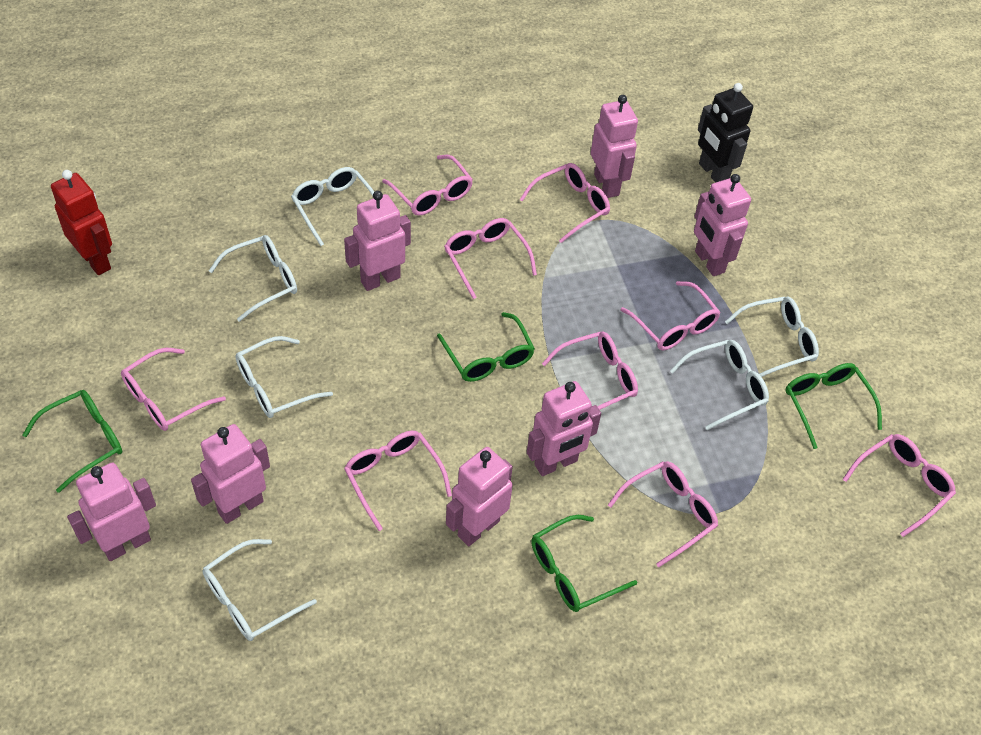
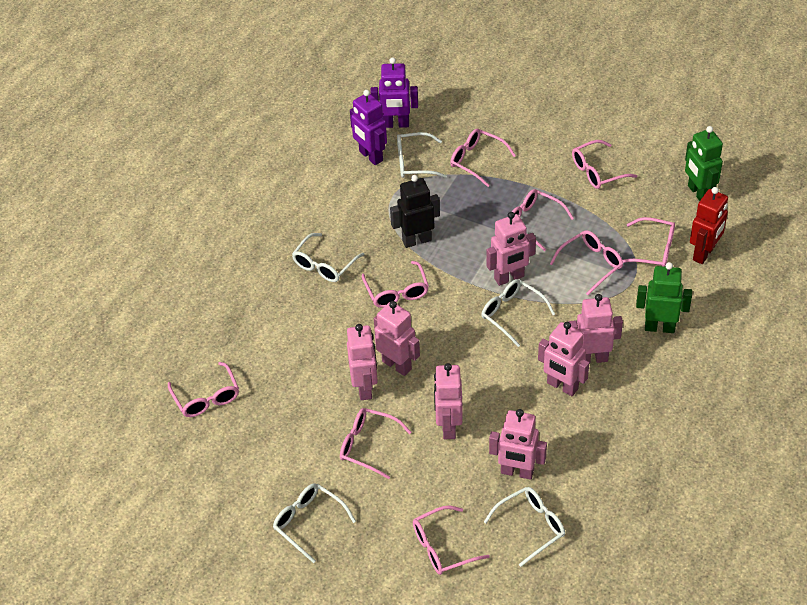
green glasses: [23,390,122,493] [437,312,535,382] [531,515,637,612] [785,363,882,449] = 4 -> none = 0
green robot: none = 0 -> [636,262,692,333] [685,126,723,201] = 2
purple robot: none = 0 -> [350,90,387,165] [370,57,418,128] = 2
white glasses: [202,539,317,641] [209,235,297,322] [235,336,333,418] [291,167,374,246] [670,340,769,430] [725,296,819,377] = 6 -> [273,483,356,563] [292,233,364,282] [397,132,447,178] [481,279,555,347] [484,487,565,567] = 5

